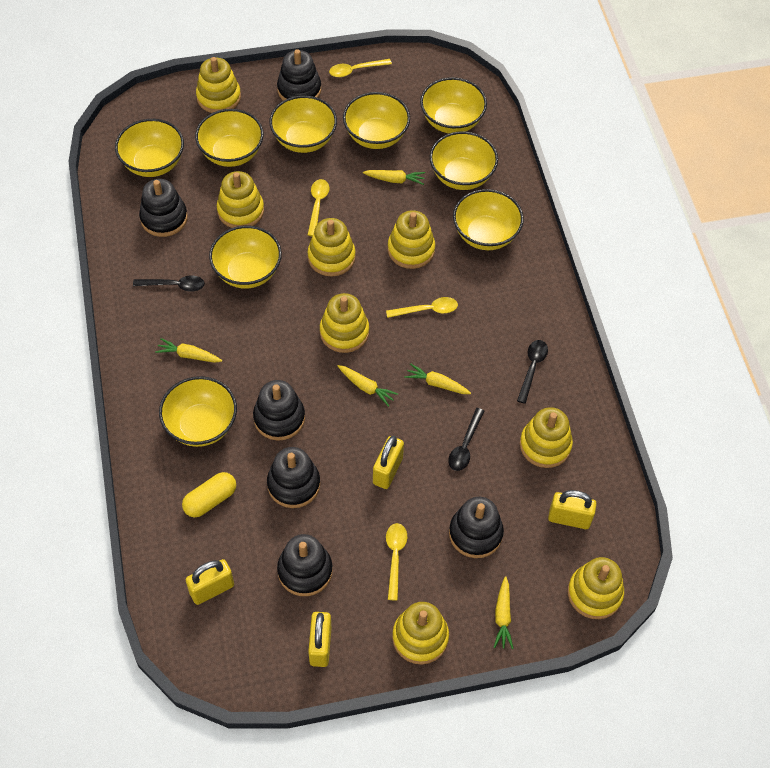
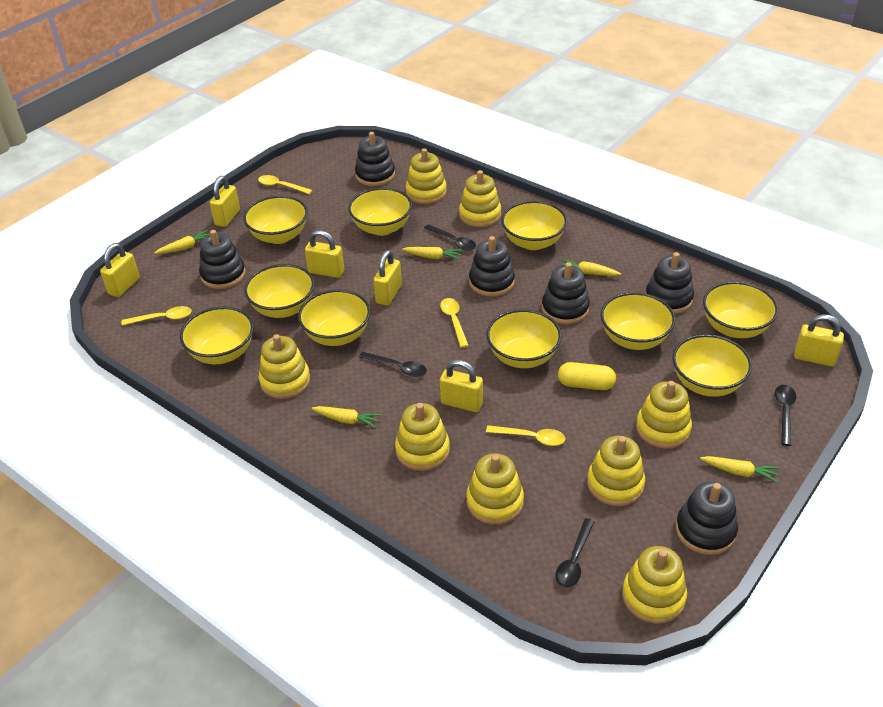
black spoon: [133,275,205,292] [448,408,484,471] [517,340,548,404] = 3 -> [359,352,427,377] [424,224,476,251] [555,518,595,588] [775,385,796,446] = 4
yellow bowl: [115,119,184,177] [159,376,237,447] [195,109,264,167] [209,226,282,289] [269,95,337,153] [343,92,410,149] [420,77,487,133] [430,131,498,190] [453,189,524,250] = 9 -> [180,307,254,364] [243,196,308,244] [244,264,315,318] [298,290,371,346] [348,188,412,236] [487,309,562,368] [501,201,567,250] [600,292,675,350] [672,334,752,397] [703,281,778,338] = 10
yellow padlock: [186,559,234,605] [308,612,331,667] [373,436,404,489] [548,490,597,529] = 4 -> [100,243,140,297] [210,176,240,227] [305,230,345,278] [373,250,402,306] [440,360,483,412] [794,314,844,367] = 6

